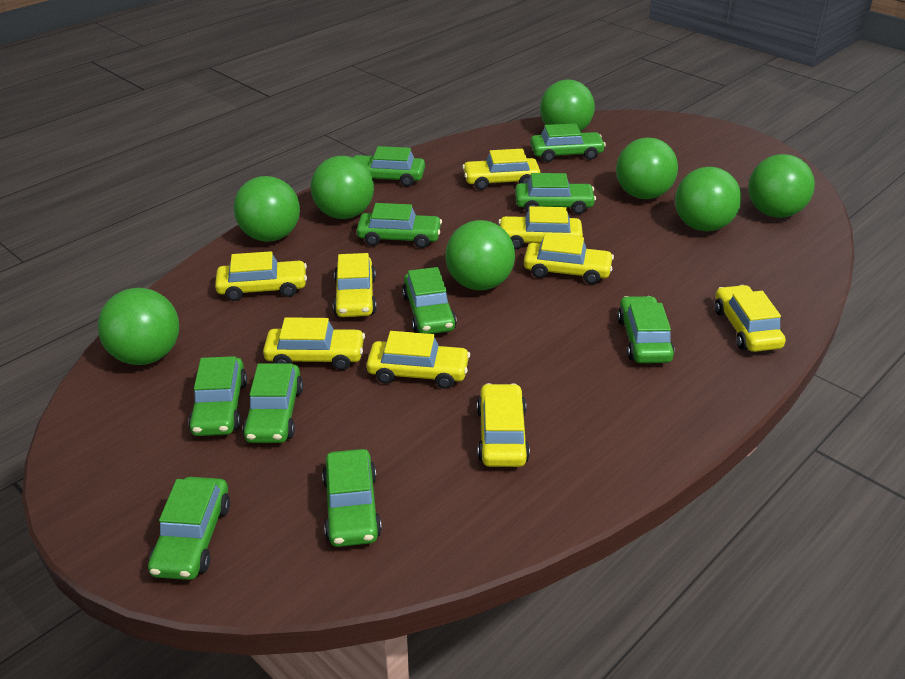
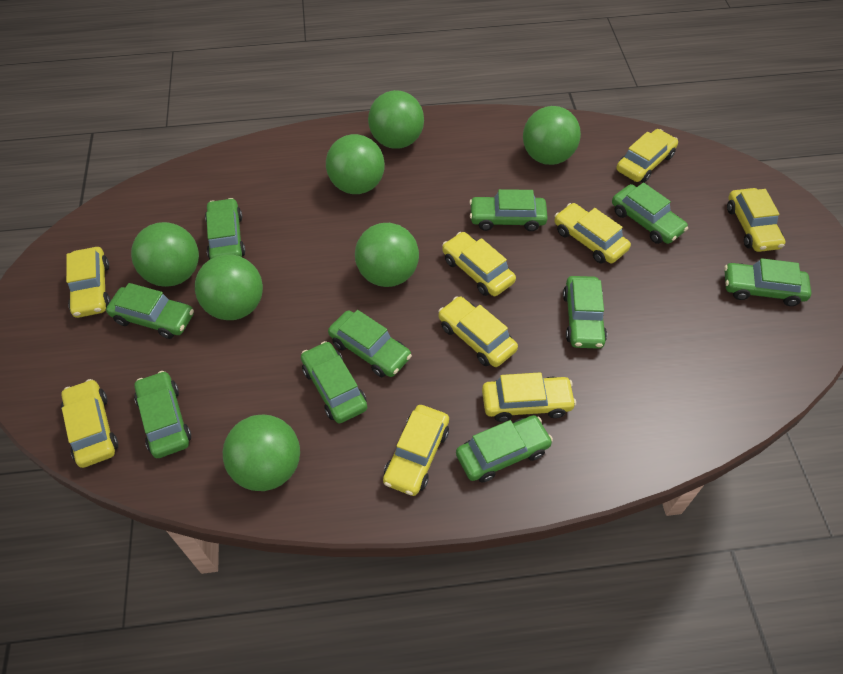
green ball: [98,288,179,365] [233,176,300,242] [311,156,374,219] [445,220,515,290] [540,79,595,132] [616,138,678,199] [675,167,741,231] [748,154,815,218] = 8 -> [131,222,199,287] [195,254,263,320] [223,415,300,491] [326,134,385,194] [355,223,419,287] [368,90,424,149] [523,106,581,165] = 7

